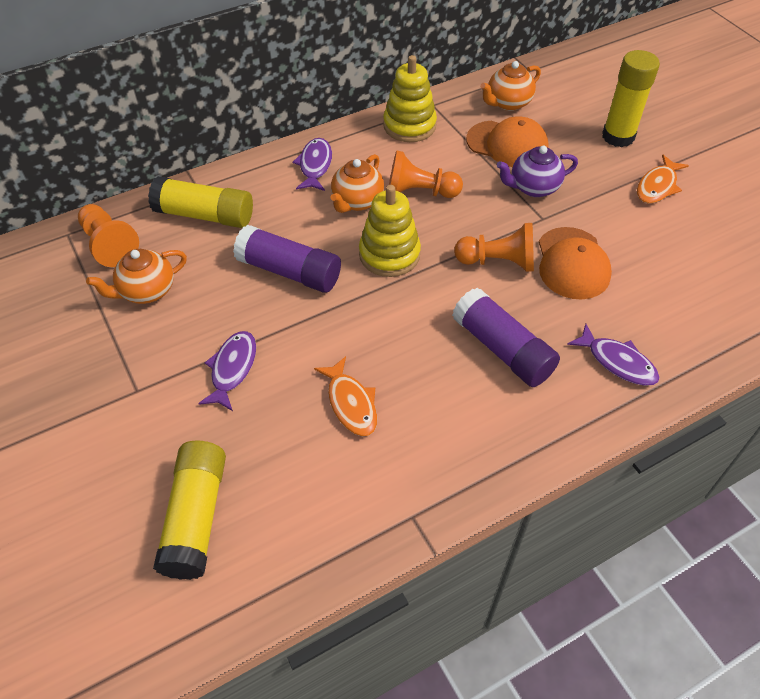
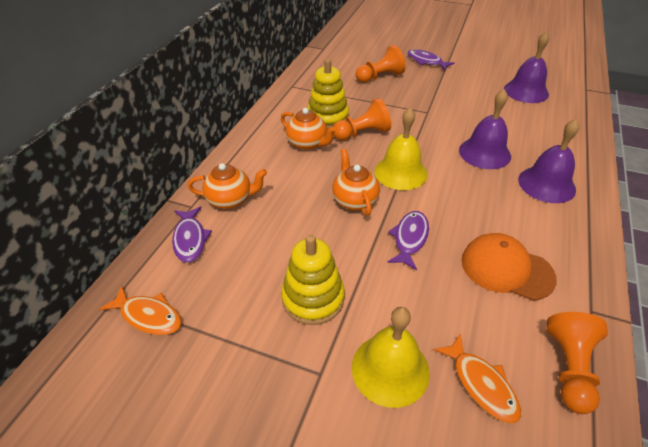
orange cap: [466,116,549,167] [539,227,612,300] = 2 -> [461,233,557,301] = 1
purple bell: none = 0 -> [459,89,511,169] [504,32,549,103] [518,119,580,203] = 3
purple glue stick: [233,225,341,293] [452,288,560,387] = 2 -> none = 0
purple teapot: [497,146,578,197] = 1 -> none = 0
yellow bell: none = 0 -> [352,307,430,408] [374,108,428,190] = 2
yellow glue stick: [148,176,253,228] [153,440,226,580] [602,50,660,147] = 3 -> none = 0

